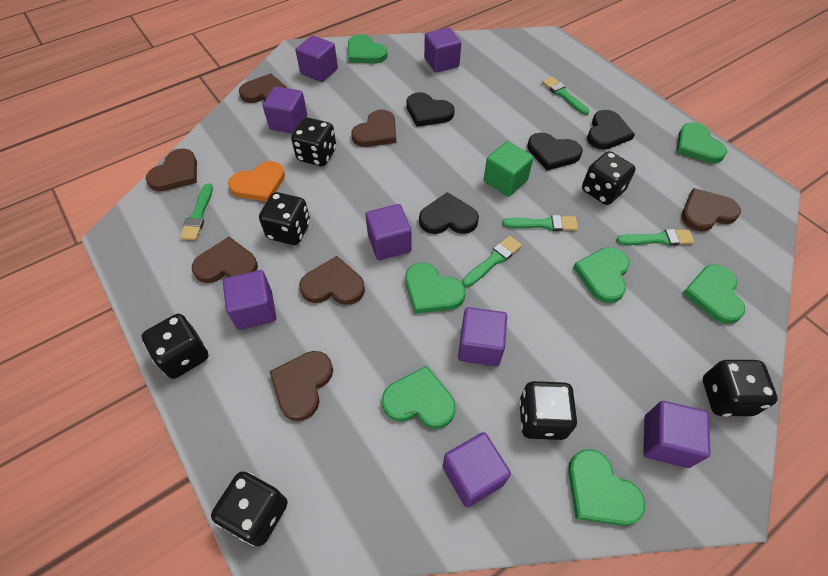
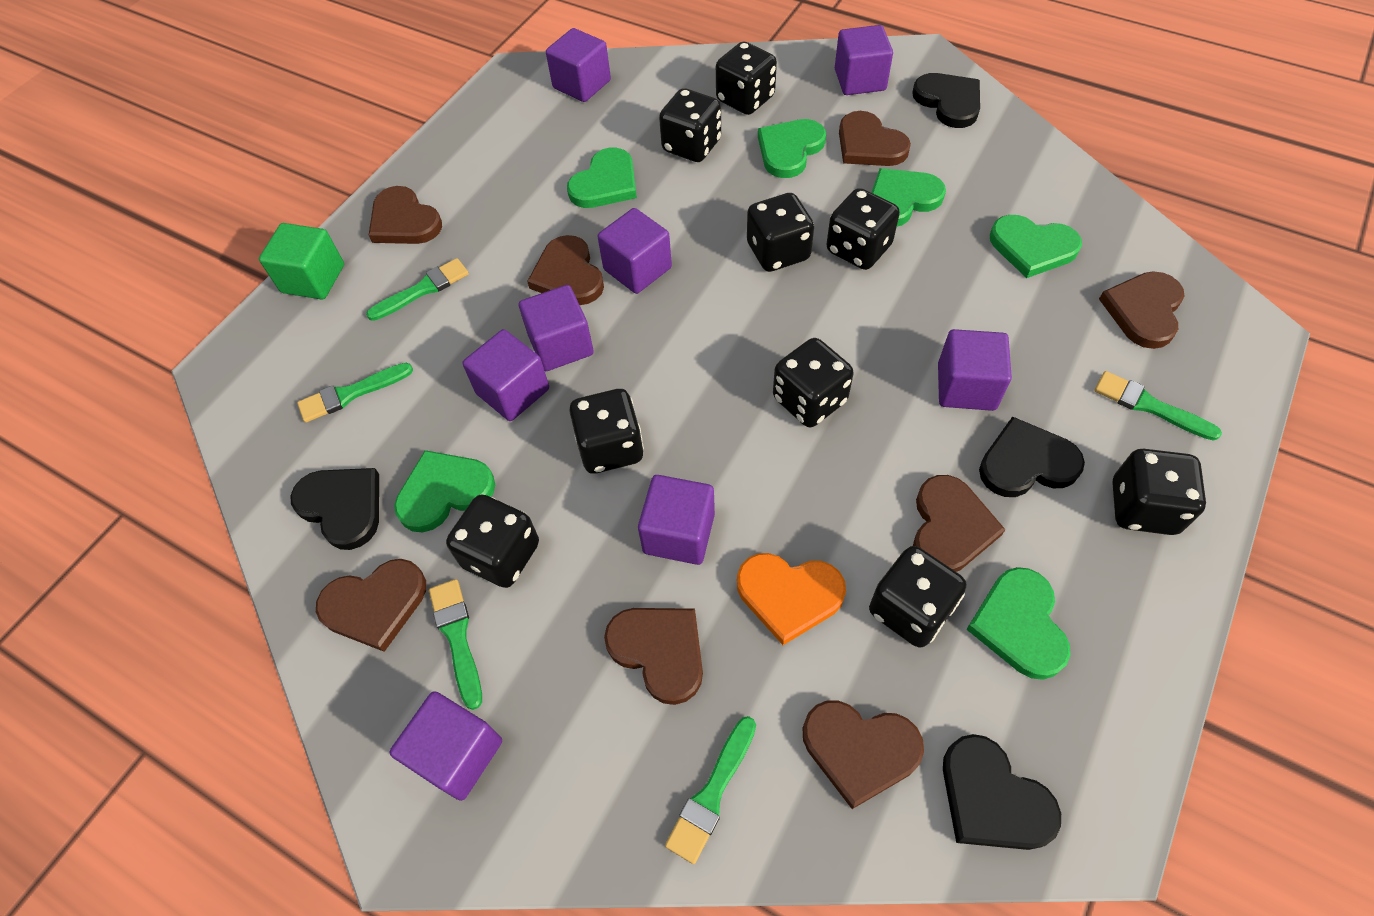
black dice: [142,314,209,379] [211,472,288,546] [259,192,310,245] [291,117,336,166] [519,381,577,440] [582,151,636,205] [703,360,778,417] = 7 -> [446,494,539,588] [569,389,644,474] [659,88,721,162] [716,42,777,115] [747,193,814,272] [773,338,854,427] [826,188,900,270] [869,546,967,648] [1112,449,1206,535] = 9
brown heart: [146,149,197,191] [192,237,258,283] [239,73,287,103] [269,351,333,421] [299,256,365,305] [351,110,396,147] [682,188,741,231] = 7 -> [316,559,426,652] [369,186,442,244] [527,235,604,305] [604,608,703,705] [803,700,924,809] [839,111,911,166] [913,475,1005,572] [1099,271,1185,349] = 8
green heart: [348,34,387,64] [382,366,456,429] [405,263,465,314] [568,449,645,526] [573,247,630,303] [676,122,727,163] [683,264,745,324] = 7 -> [394,450,495,532] [567,147,637,208] [758,119,826,178] [871,168,946,227] [966,567,1070,680] [990,215,1082,278] = 6

